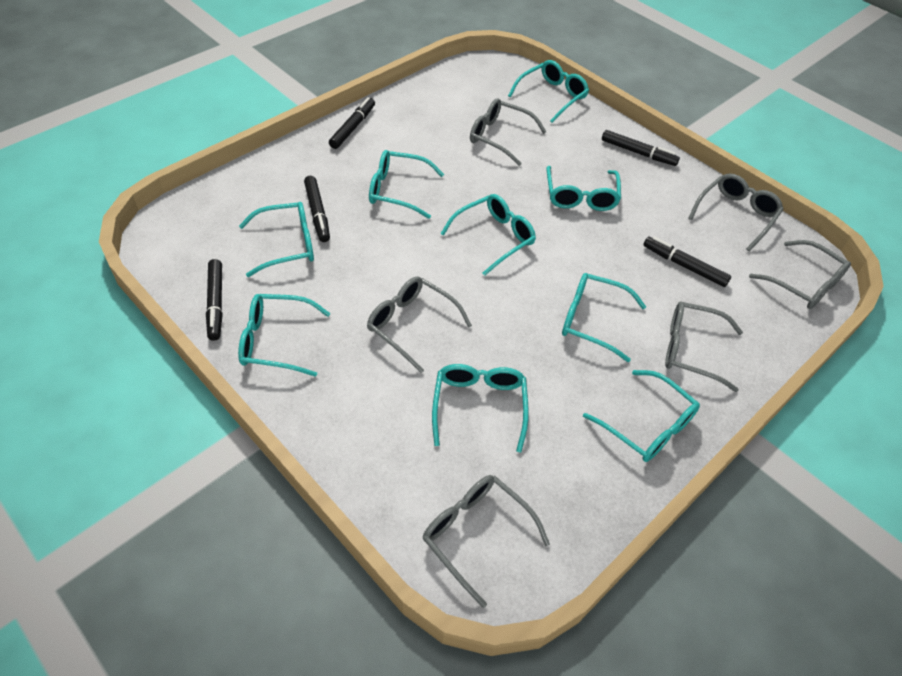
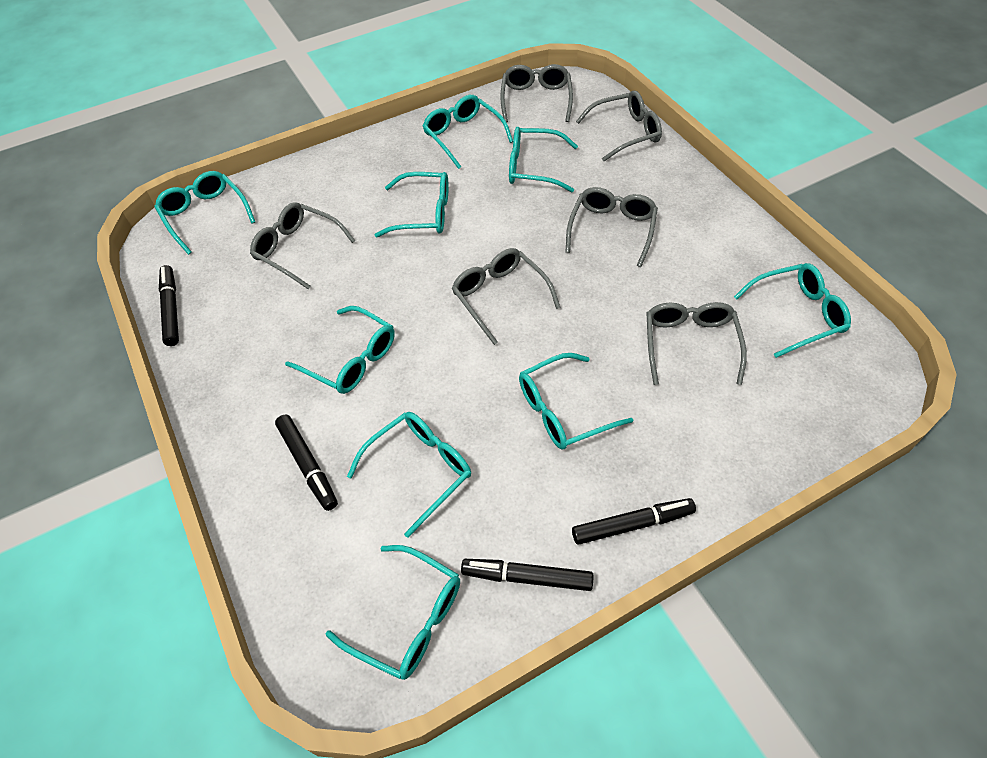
black marker: [206,259,223,341] [304,176,330,242] [329,97,375,149] [602,130,680,166] [644,237,731,287] = 5 -> [159,265,179,346] [275,414,338,511] [461,559,593,591] [572,498,696,545] = 4

